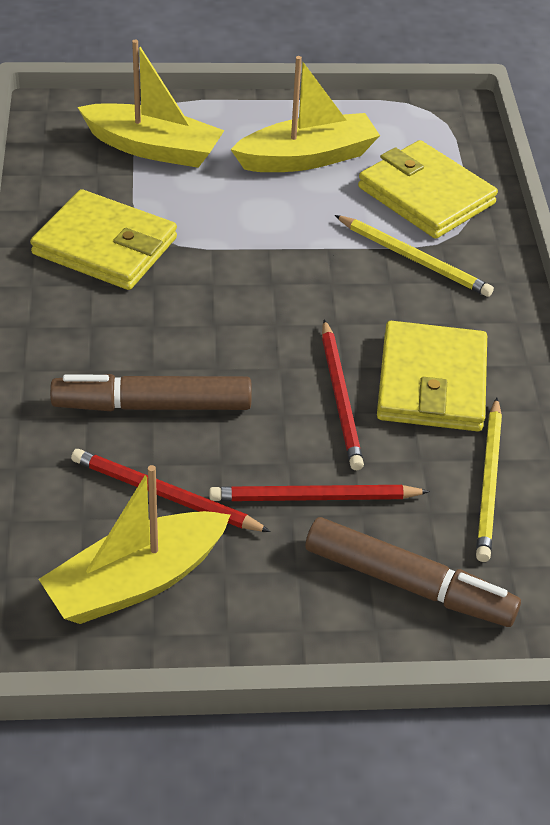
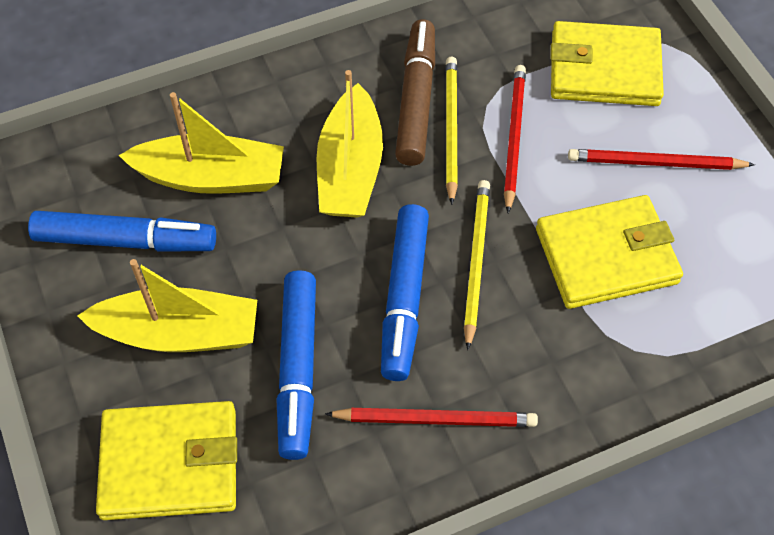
blue marker: none = 0 -> [28,211,216,252] [276,270,316,460] [381,204,429,381] = 3
brown marker: [50,374,252,411] [306,517,521,627] = 2 -> [395,19,435,166] = 1

